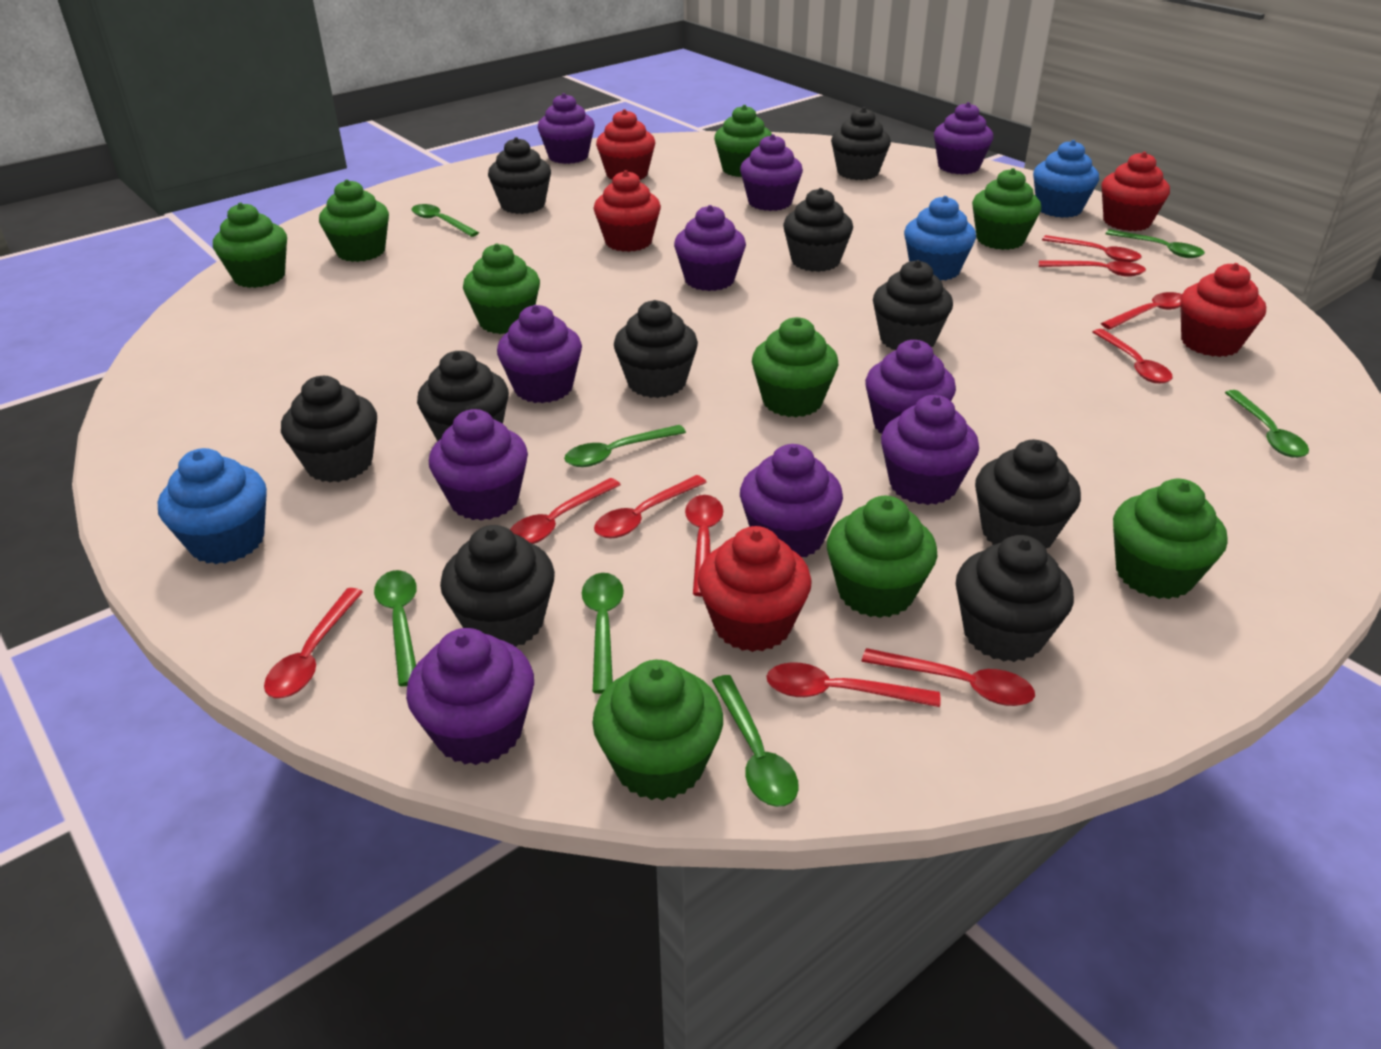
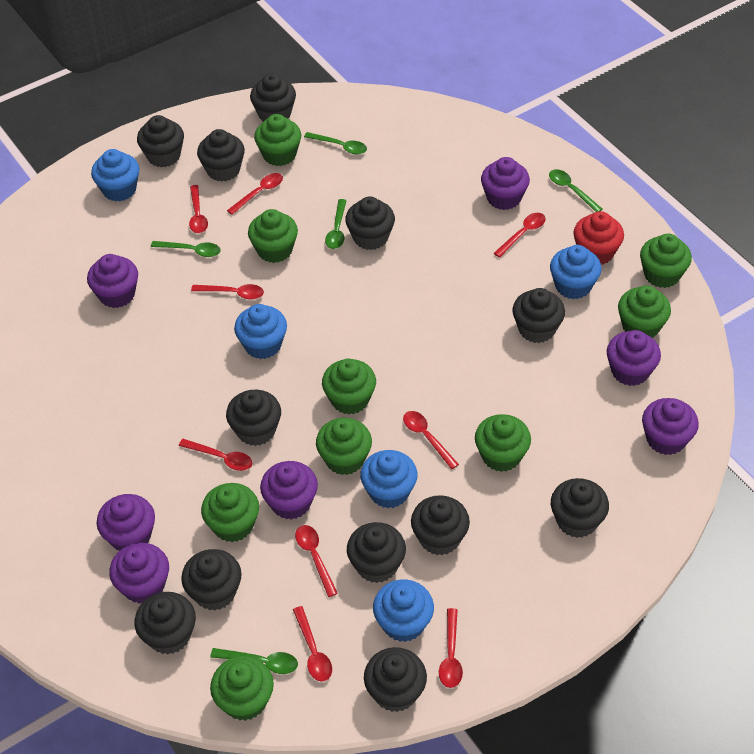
black cupcake: [281,376,377,482] [417,351,509,441] [440,525,555,647] [488,137,551,214] [614,300,698,398] [783,188,853,272] [831,107,891,180] [873,260,953,350] [956,535,1074,662] [975,440,1081,548] = 10 -> [134,592,196,654] [137,115,184,167] [181,549,242,611] [197,129,245,182] [226,390,281,446] [250,73,296,121] [345,196,395,250] [347,522,406,583] [364,647,427,712] [411,495,470,555] [512,288,565,343] [551,478,609,538] = 12
blue cupcake: [158,448,267,564] [904,196,976,280] [1033,140,1099,218] = 3 -> [91,149,139,202] [234,304,287,359] [360,450,417,508] [373,580,434,642] [550,245,602,299] = 5
green spoon: [374,570,417,687] [412,204,479,237] [564,425,686,467] [582,573,624,694] [712,675,799,807] [1106,229,1205,258] [1225,390,1309,458] = 7 -> [151,241,221,257] [210,648,298,674] [304,132,367,155] [325,199,347,249] [549,169,602,212] = 5
purple cupcake: [406,628,534,765] [429,409,528,521] [497,305,582,403] [538,93,595,164] [674,205,746,291] [740,134,803,211] [740,444,843,557] [865,340,956,434] [881,395,979,505] [934,102,994,174] = 10 -> [87,254,138,308] [97,494,155,551] [109,543,169,604] [260,461,318,520] [481,157,530,210] [607,330,661,386] [642,398,699,455] = 7
red cupcake: [594,170,661,252] [596,109,655,180] [698,526,812,652] [1102,152,1170,231] [1180,263,1266,357] = 5 -> [573,211,624,265] = 1
red spoon: [264,588,363,698] [510,478,621,544] [594,475,707,538] [685,495,723,596] [766,663,941,707] [861,648,1035,706] [1039,260,1146,277] [1042,235,1142,262] [1093,329,1172,384] [1101,292,1182,329] = 10 -> [179,439,252,471] [189,185,208,233] [191,284,264,300] [227,173,283,215] [293,606,332,682] [295,525,338,597] [403,411,459,469] [439,608,463,688] [494,213,546,258] = 9

